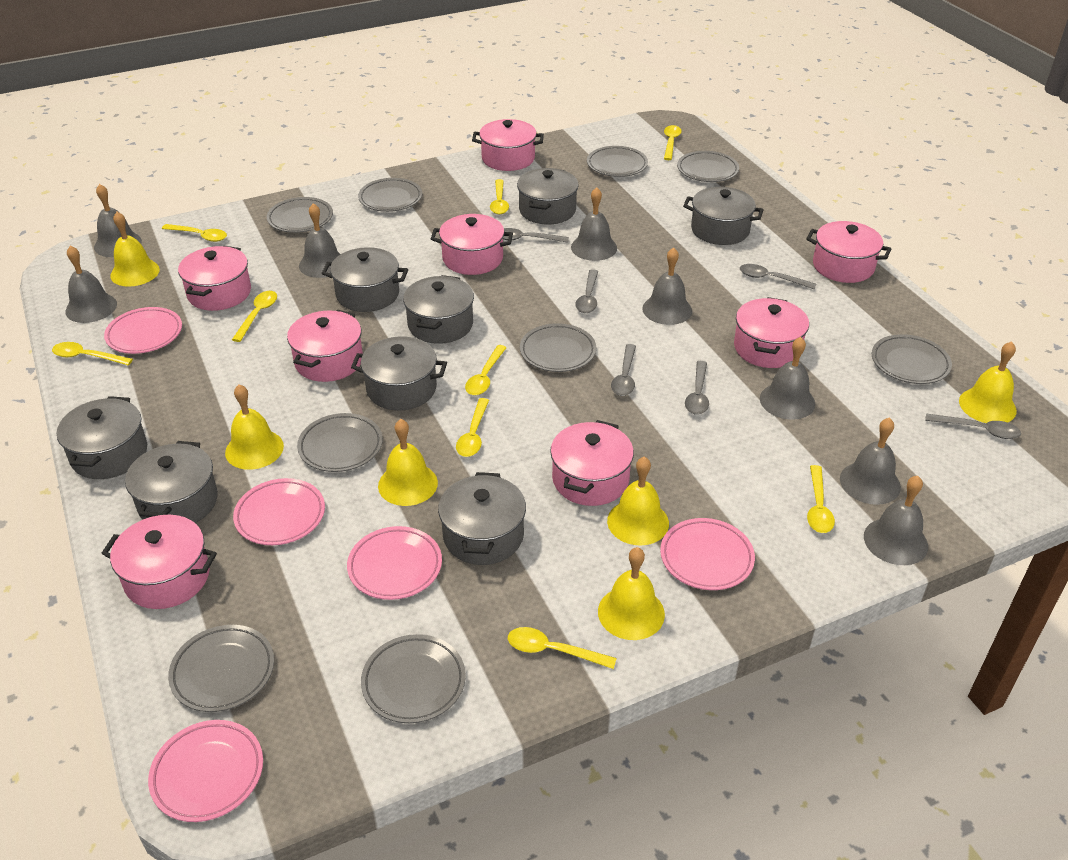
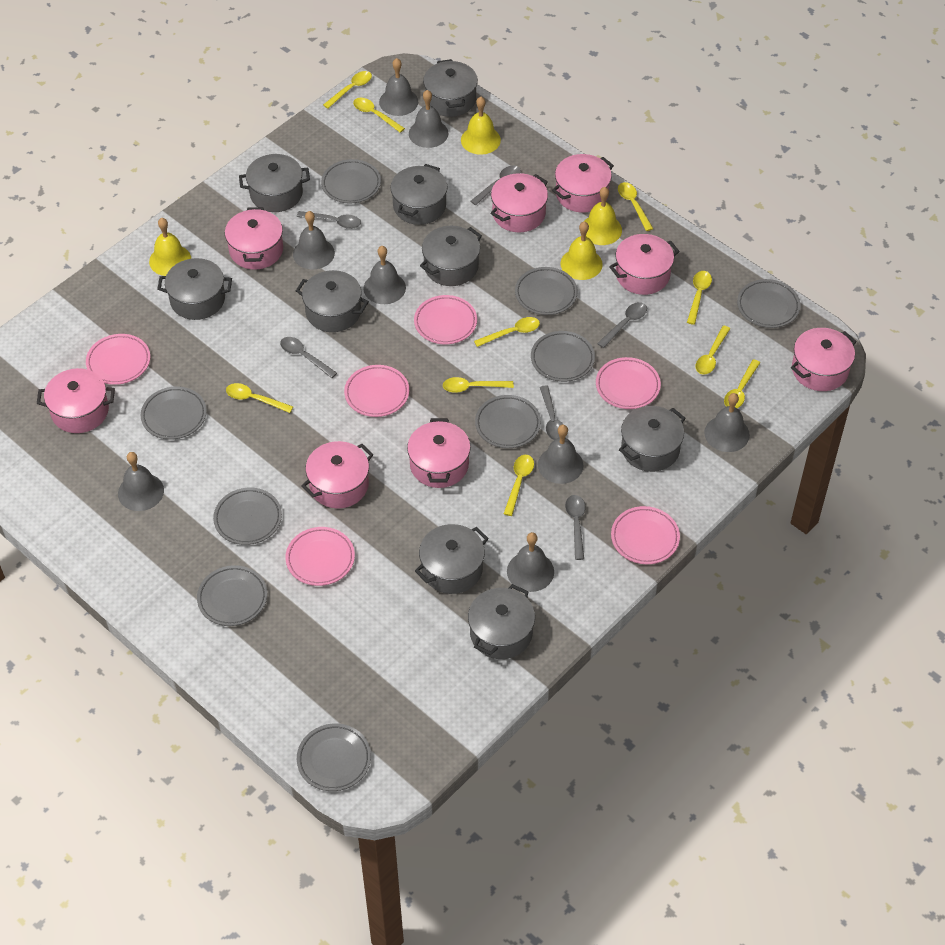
grey pot: [57,396,147,479] [125,441,218,523] [322,247,408,312] [351,336,447,411] [403,275,474,344] [438,472,526,565] [517,168,579,224] [683,187,764,245] = 8 -> [157,258,232,320] [239,154,310,212] [296,270,369,332] [390,164,448,225] [415,524,489,594] [420,226,482,286] [423,59,478,117] [468,584,535,659] [619,406,686,472] = 9
pink plate: [104,307,182,354] [148,720,263,822] [233,478,325,545] [347,526,442,600] [660,518,755,590] = 5 -> [86,334,150,385] [285,527,355,586] [344,365,409,417] [414,295,477,344] [596,357,661,409] [611,506,680,564] = 6
yellow bell: [110,212,160,287] [225,384,284,470] [378,419,438,506] [598,547,665,640] [607,457,669,546] [959,341,1017,423] = 6 -> [149,218,191,276] [461,97,501,155] [561,221,603,280] [584,187,622,245] = 4
yellow spoon: [52,342,133,366] [162,224,227,242] [232,291,277,342] [456,398,489,457] [465,345,507,395] [490,179,509,215] [508,627,617,669] [664,125,682,160] [807,465,835,533] = 9 -> [226,383,293,413] [323,71,372,109] [353,98,405,133] [443,377,514,393] [474,317,540,347] [504,455,534,516] [618,182,653,231] [687,271,712,325] [695,326,730,375] [724,359,760,408] = 10

